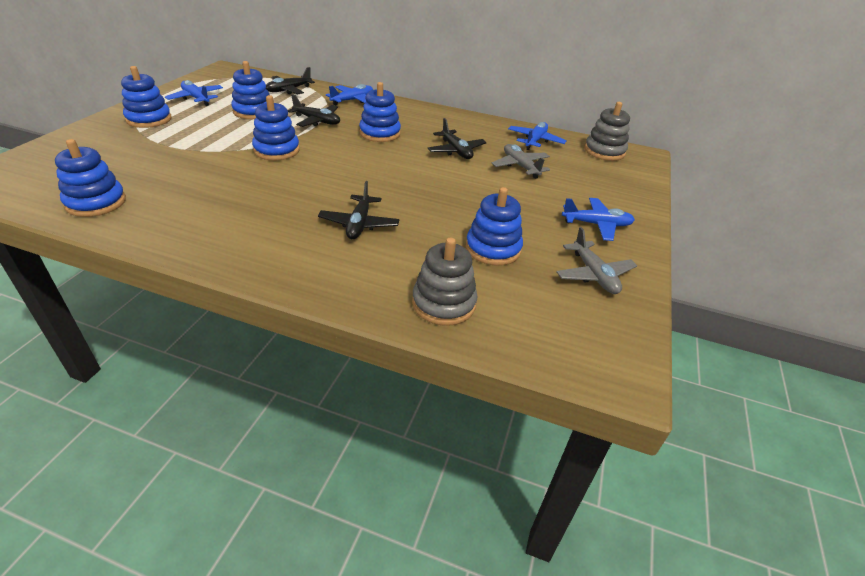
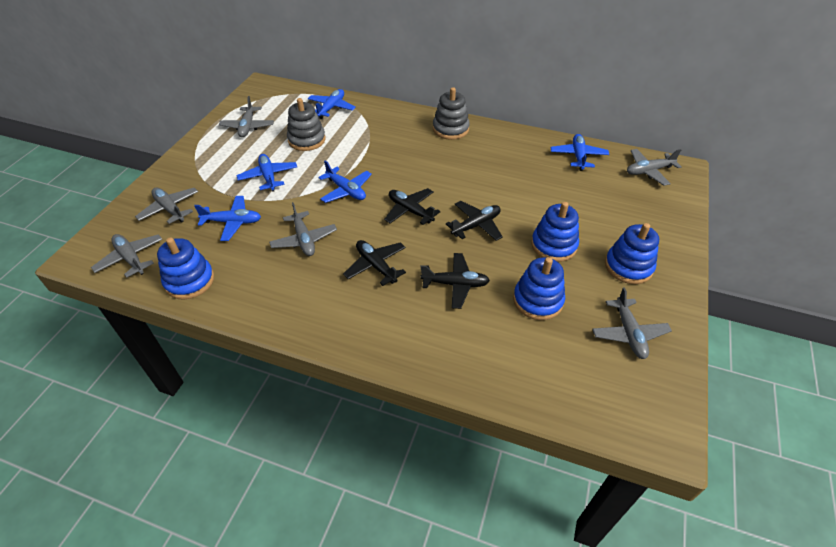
blue plane: [165,80,223,106] [326,84,373,105] [508,122,567,150] [562,198,635,241] = 4 -> [194,196,261,241] [237,154,297,192] [308,89,356,119] [318,161,372,203] [551,134,609,171] = 5
blue stacking toy: [55,139,126,217] [121,66,172,128] [231,61,270,119] [252,95,300,161] [359,82,401,142] [466,187,523,266] = 6 -> [157,237,214,300] [513,257,565,320] [531,202,579,262] [605,223,659,284] = 4
grey plane: [492,144,550,179] [556,227,637,294] = 2 -> [91,234,163,278] [135,188,198,224] [219,96,274,137] [269,202,337,256] [592,287,672,359] [627,149,682,186] = 6

